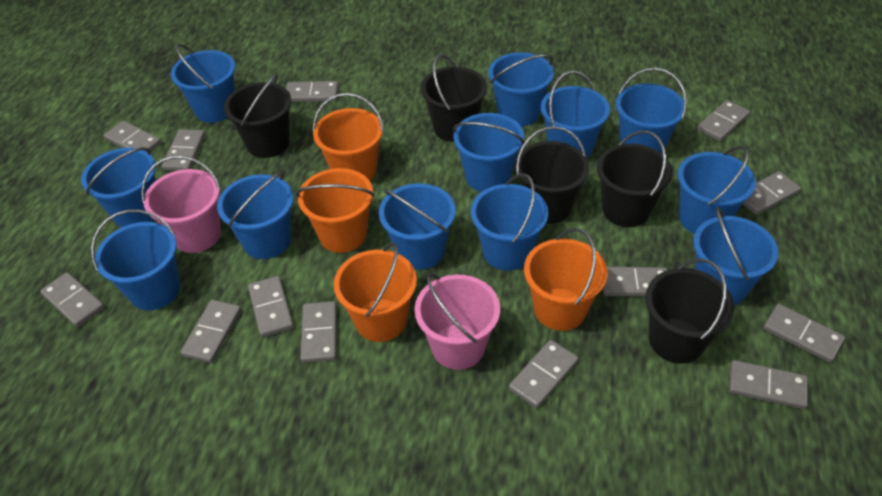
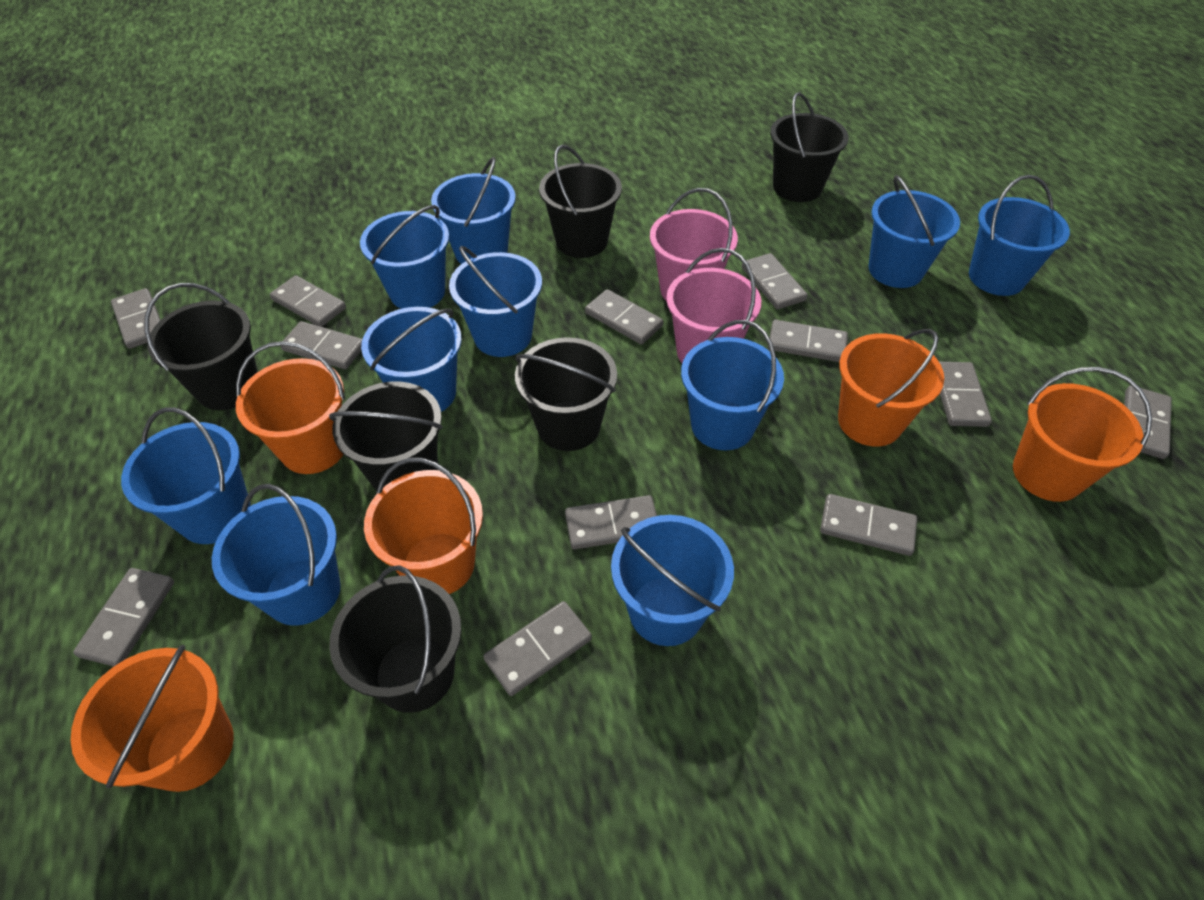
black bucket: [224,74,291,158] [421,54,487,142] [515,126,589,224] [597,131,673,227] [645,258,734,363] = 5 -> [144,283,258,410] [329,382,443,491] [329,565,461,713] [515,337,617,451] [539,145,622,258] [770,92,849,202] = 6
blue bucket: [81,147,156,227] [91,209,180,310] [171,44,235,123] [217,173,293,259] [379,183,456,270] [453,113,525,192] [471,173,548,271] [488,52,554,127] [541,71,610,159] [616,68,687,154] [678,146,756,234] [693,207,778,306] = 12 -> [121,407,251,544] [212,484,341,626] [360,205,449,309] [361,307,462,412] [431,157,516,264] [449,246,542,357] [611,515,734,646] [681,320,784,450] [868,175,960,288] [969,175,1070,296] = 10
grey domino: [40,272,104,327] [104,121,161,152] [162,129,205,171] [180,300,241,363] [248,276,294,337] [286,81,338,102] [301,301,337,363] [509,340,578,408] [603,267,667,296] [697,100,750,141] [729,360,808,409] [743,171,801,215] [763,304,845,363] = 13 -> [73,568,174,666] [111,288,161,349] [270,275,346,327] [281,321,362,369] [483,601,592,696] [565,495,657,549] [585,289,663,344] [742,253,808,309] [768,320,848,362] [820,494,917,556] [939,362,992,427] [1124,386,1172,459] = 12
orange bucket: [296,168,375,253] [313,93,384,181] [334,242,417,342] [524,228,608,331] = 4 -> [70,645,234,792] [236,341,345,474] [364,458,483,594] [838,329,944,447] [1013,367,1152,502] = 5

